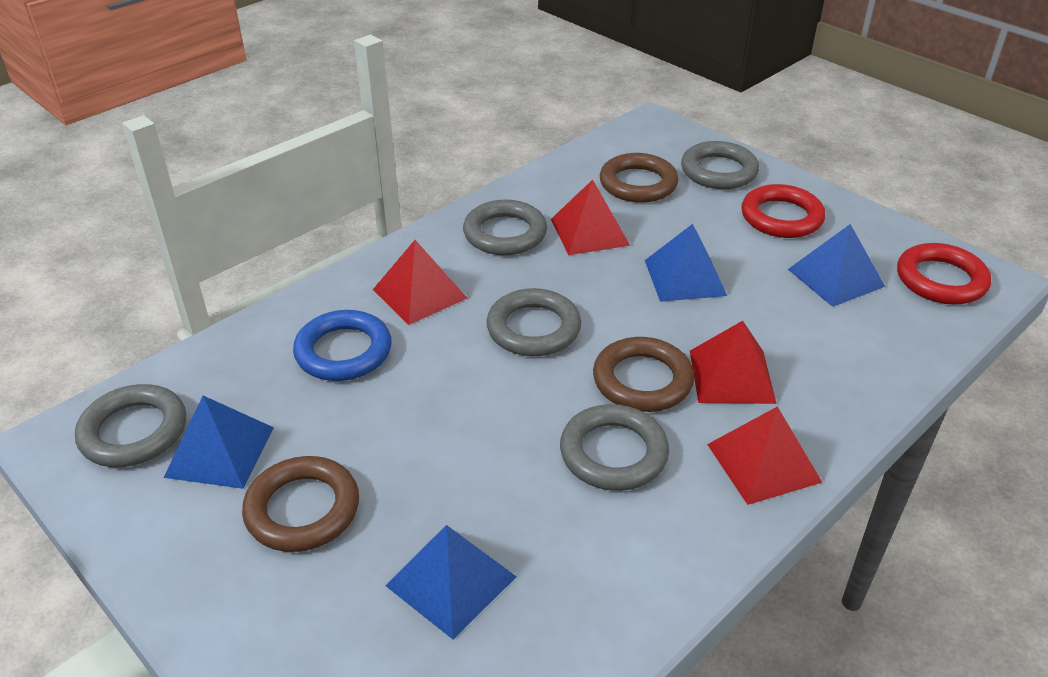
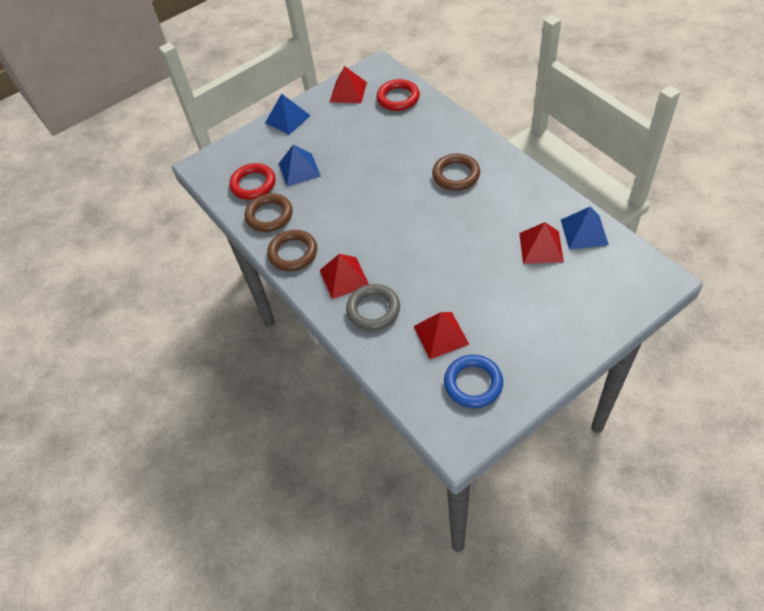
blue pyramid: [164,396,274,489] [385,525,517,639] [645,224,727,302] [788,224,885,307] = 4 -> [265,93,311,135] [279,145,321,187] [561,207,609,250] = 3
grey ring: [75,384,186,467] [463,199,547,255] [486,288,581,356] [560,404,669,491] [681,141,759,189] = 5 -> [346,284,400,331] = 1

